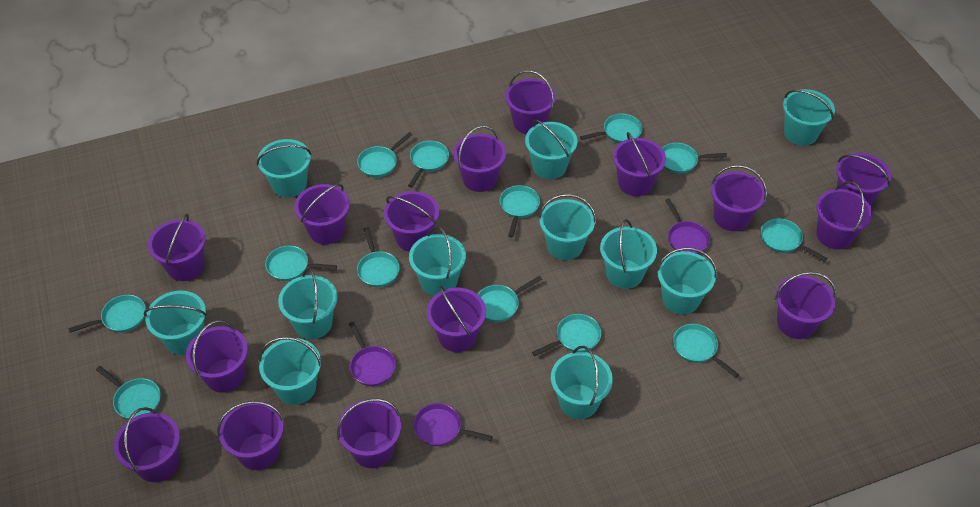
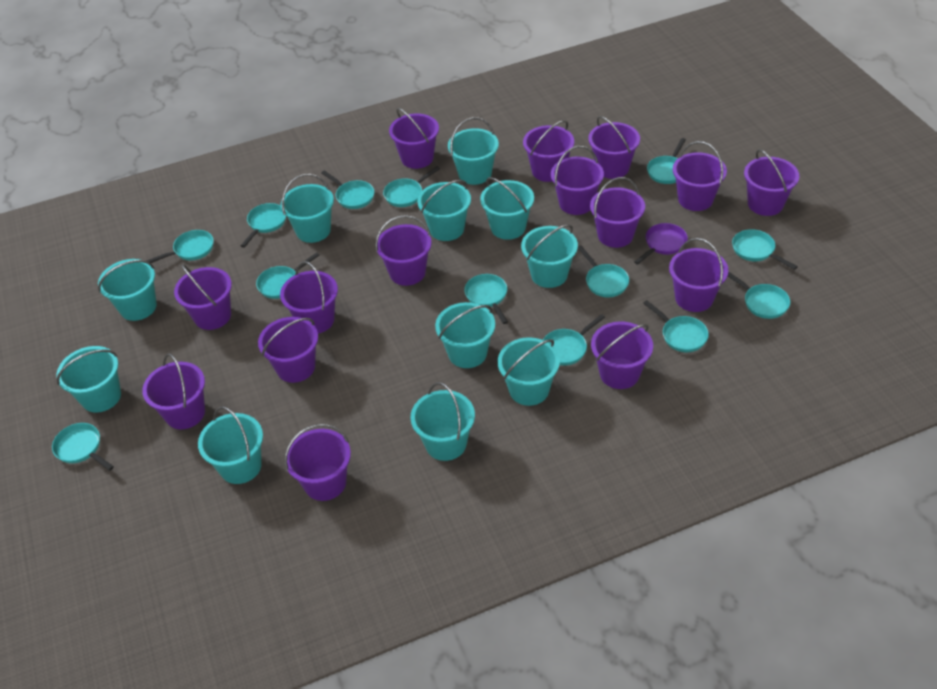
purple pan: [349,321,396,386] [413,403,493,446] [665,198,710,254] = 3 -> [634,223,688,265] = 1

